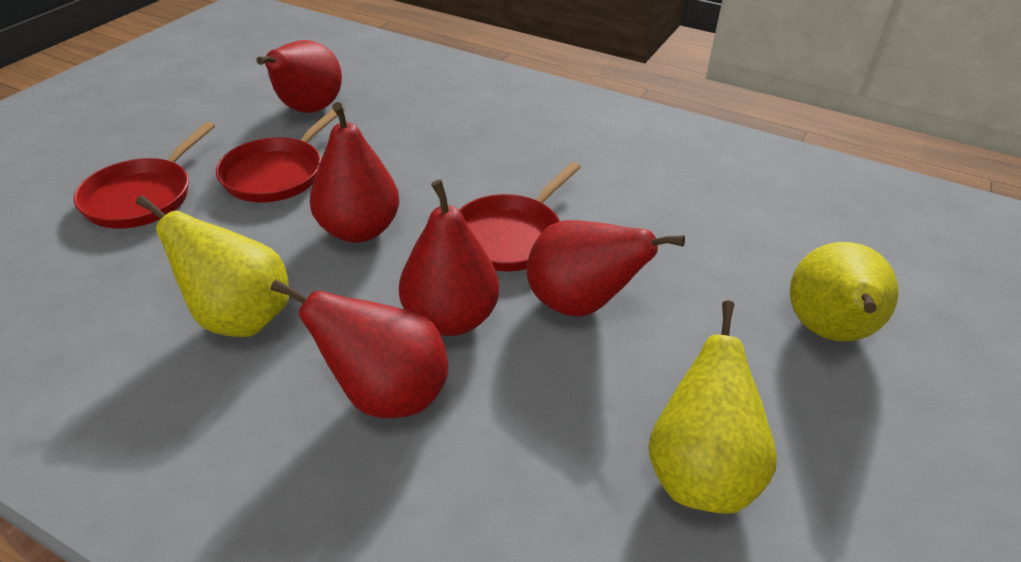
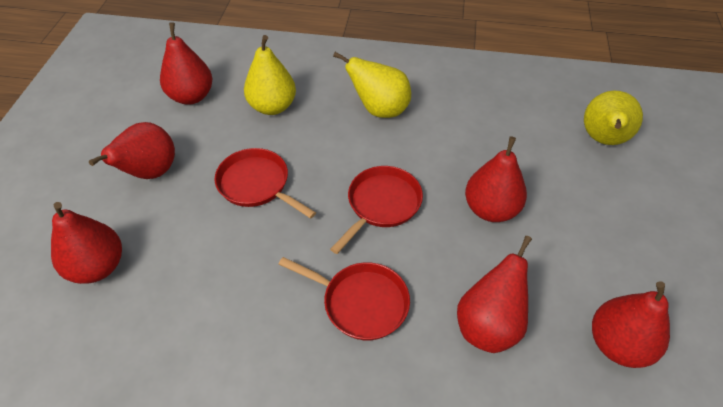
red pear: [256,40,342,113] [271,279,448,418] [310,102,399,243] [399,180,499,336] [527,220,685,317] = 5 -> [51,202,122,284] [89,122,175,179] [160,22,212,105] [457,236,532,353] [465,136,527,222] [592,281,670,368] = 6

